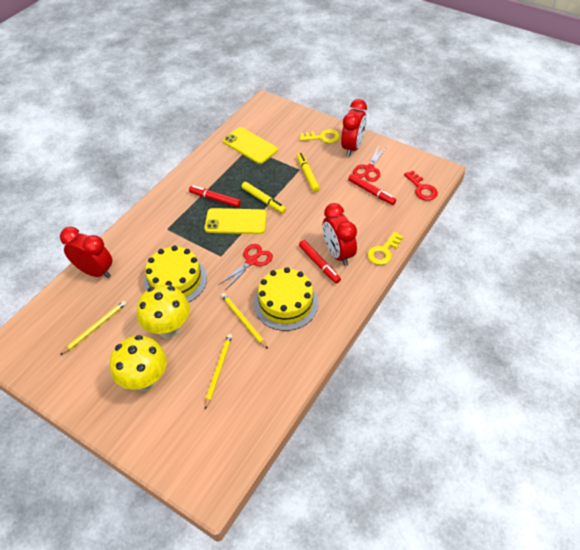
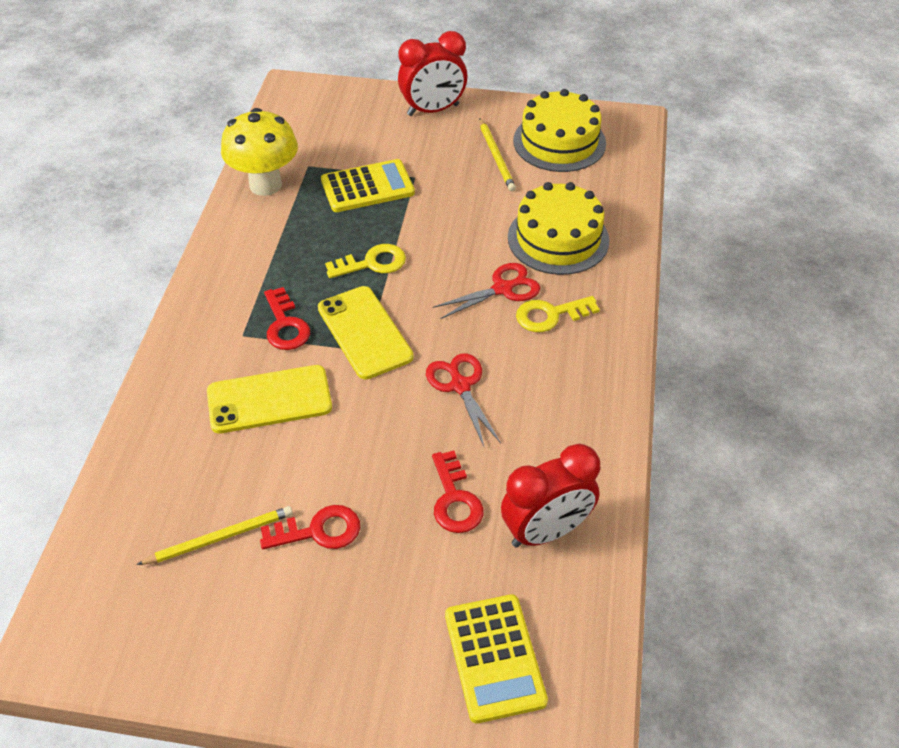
red clock: [60,227,112,278] [323,203,357,266] [341,99,367,157] = 3 -> [398,31,467,116] [501,444,600,548] = 2
red key: [404,171,438,201] = 1 -> [260,505,360,549] [264,287,310,350] [432,451,484,533] = 3
red marker: [189,185,241,207] [299,240,341,284] [348,174,396,205] = 3 -> none = 0
yellow calculator: none = 0 -> [321,159,415,212] [445,594,548,723] = 2
yellow marker: [242,182,286,213] [297,152,320,192] = 2 -> none = 0
yellow mushroom: [110,335,167,391] [137,285,190,338] = 2 -> [221,108,298,196] = 1
yellow pencil: [60,301,126,355] [205,334,232,409] [221,293,268,349] = 3 -> [136,506,293,565] [479,119,516,191] = 2

